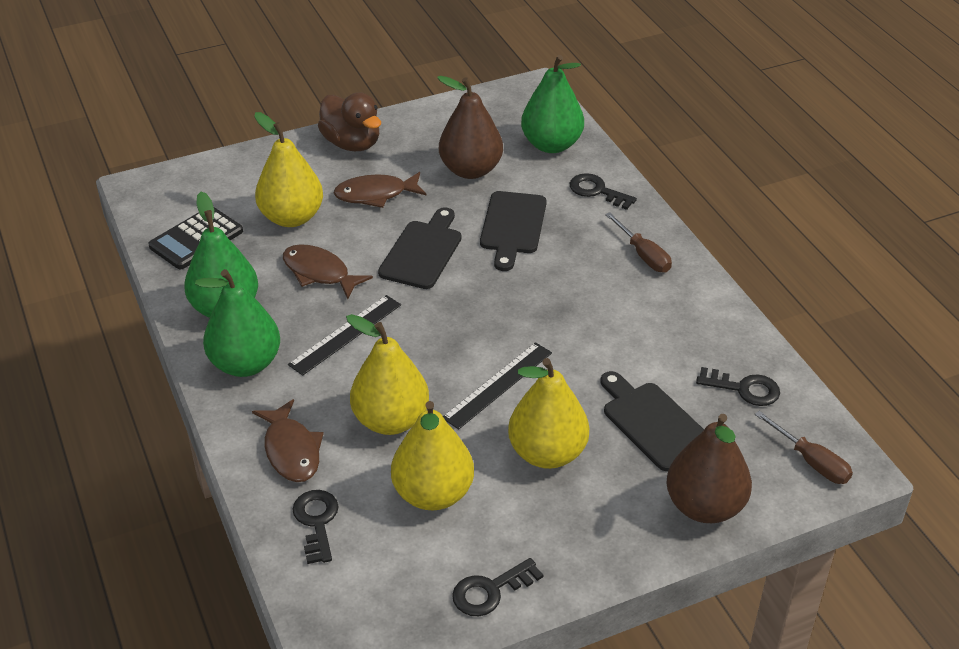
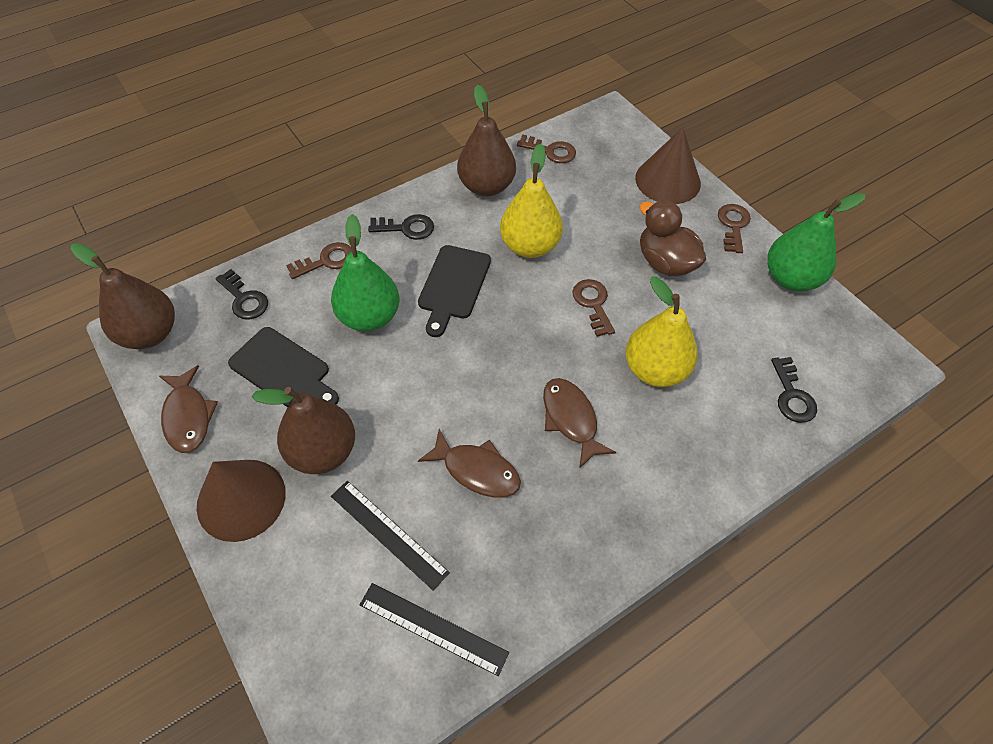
black calculator: [148,207,243,269] = 1 -> none = 0
black cutting board: [378,207,462,289] [480,191,547,271] [600,371,704,471] = 3 -> [228,327,339,407] [418,245,491,337] = 2
black key: [292,490,339,564] [452,558,543,616] [570,173,637,210] [696,367,780,406] = 4 -> [215,269,268,320] [368,214,434,240] [771,357,817,423] = 3
brown cone: none = 0 -> [197,460,286,542] [635,127,701,204] = 2
brown key: none = 0 -> [286,242,352,279] [517,134,576,163] [572,279,615,337] [718,204,751,253] = 4
brown pear: [437,76,503,179] [666,414,752,523] = 2 -> [71,243,175,349] [252,387,355,474] [457,85,516,196] = 3
brown screwdriver: [605,212,672,272] [754,411,853,484] = 2 -> none = 0
green pear: [184,192,258,318] [195,269,280,377] [521,55,584,153] = 3 -> [331,214,400,331] [767,193,866,291] = 2
yellow pear: [254,112,323,227] [346,314,429,435] [391,401,474,510] [508,358,589,469] = 4 -> [500,144,563,258] [626,277,698,387] = 2

